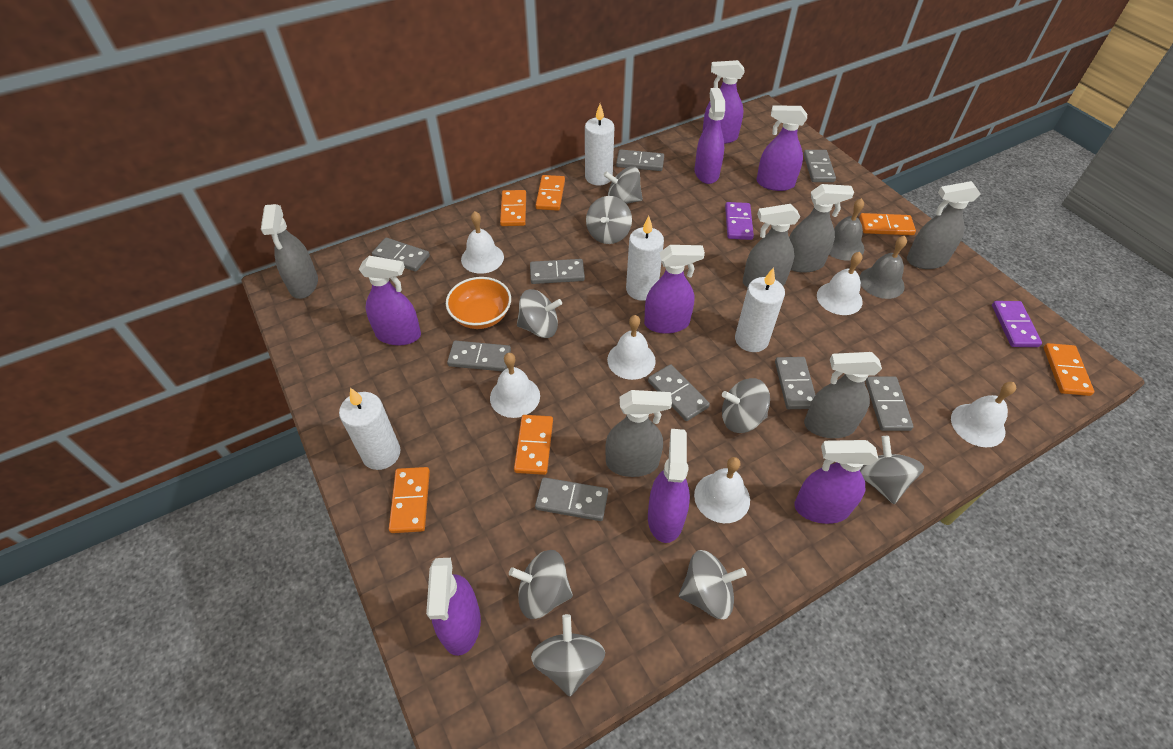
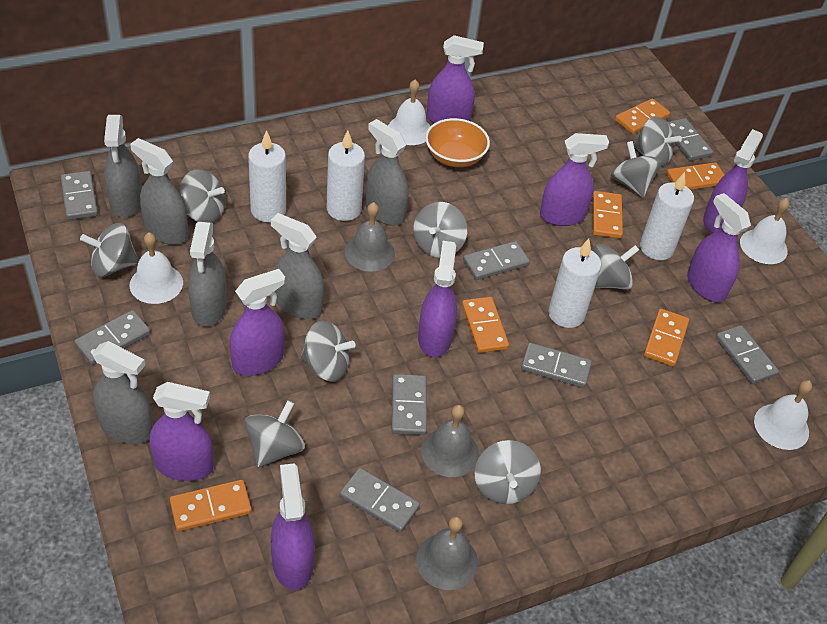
grey bell: [829,198,864,260] [859,236,907,299] = 2 -> [345,202,395,272] [416,516,478,590] [421,405,479,477] = 3
grey domino: [372,238,430,272] [447,341,511,371] [530,259,585,284] [535,477,608,521] [616,149,664,171] [648,364,710,421] [775,357,815,409] [804,150,836,182] [866,377,914,431] = 9 -> [61,171,98,220] [74,310,151,365] [340,468,420,532] [392,374,427,435] [463,241,530,280] [521,343,592,388] [667,118,713,161] [716,325,779,384] = 8
grey spinning top: [509,550,573,619] [517,289,562,338] [531,614,605,696] [586,196,632,244] [603,166,643,204] [679,550,747,619] [722,378,770,433] [860,436,924,504] = 8 -> [80,223,139,277] [179,169,225,223] [245,400,305,468] [301,321,355,382] [413,202,467,258] [475,440,541,504] [593,244,639,290] [611,141,662,198] [634,117,682,167] = 9
purple domino: [725,202,754,240] [992,301,1042,347] = 2 -> none = 0
white bell: [461,211,504,274] [490,353,540,418] [607,315,656,380] [694,457,750,523] [817,252,863,315] [951,382,1016,447] = 6 -> [130,232,183,304] [388,80,430,145] [740,198,789,264] [754,380,812,450] = 4

